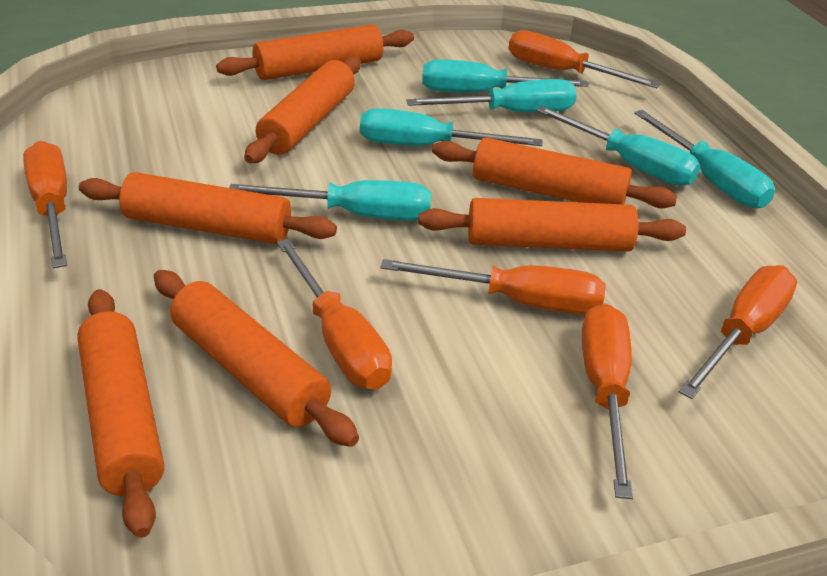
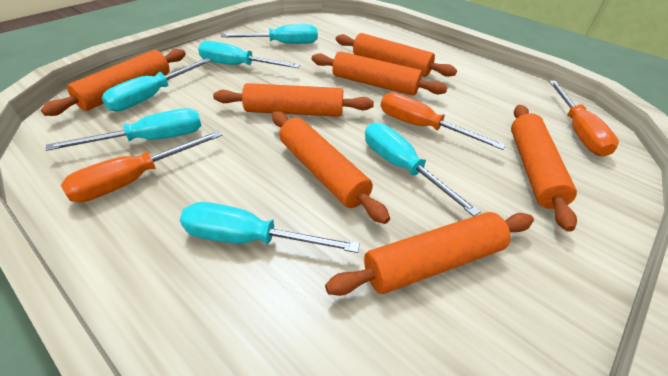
orange screwdriver: [23,141,67,268] [277,239,392,390] [380,259,606,314] [508,30,661,88] [582,304,633,499] [678,265,797,399] = 6 -> [61,131,222,202] [381,92,506,150] [549,81,619,156] = 3

